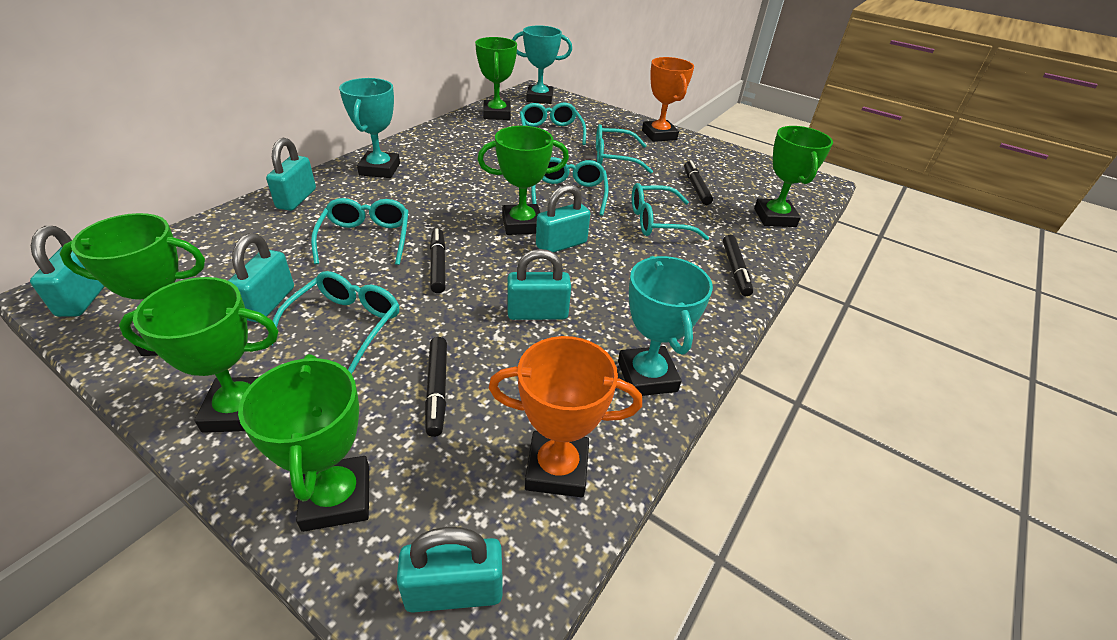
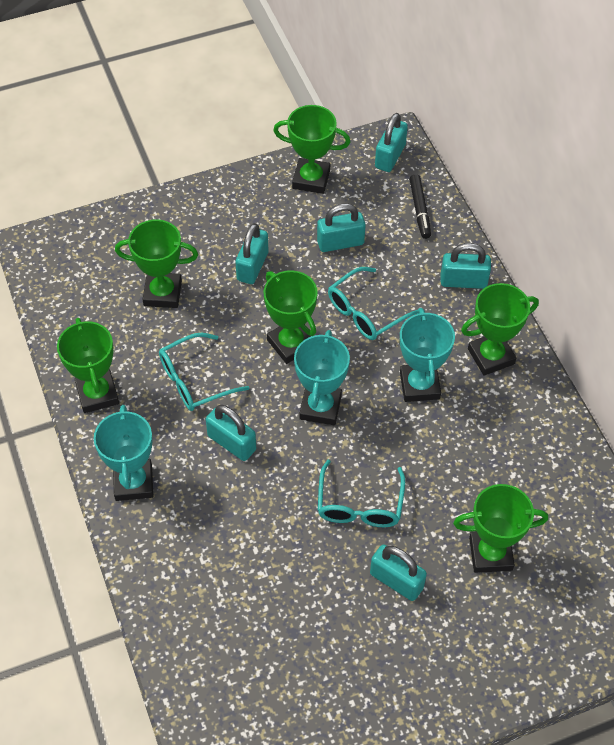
black marker: [425,337,447,437] [430,228,446,293] [684,160,713,205] [723,235,753,296] = 4 -> [409,174,431,239] = 1
orange trophy: [489,336,642,497] [642,57,694,142] = 2 -> none = 0
turquoise glasses: [272,271,399,374] [311,198,408,265] [520,102,586,145] [531,157,608,216] [596,124,653,174] [632,183,709,240] = 6 -> [159,333,250,411] [318,460,405,527] [328,267,418,340] = 3

